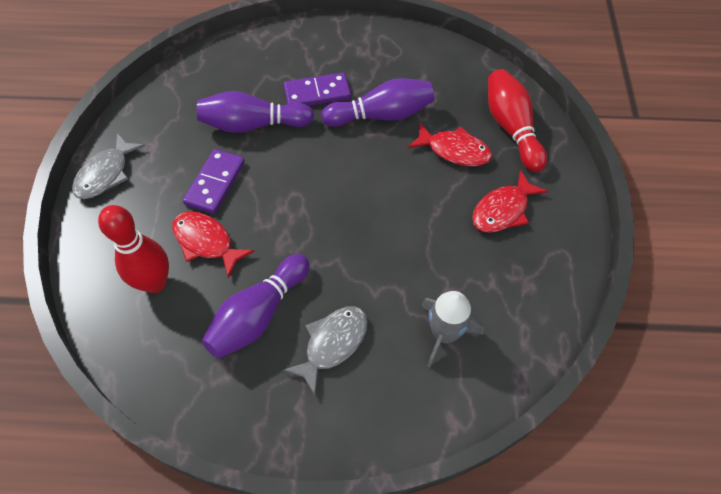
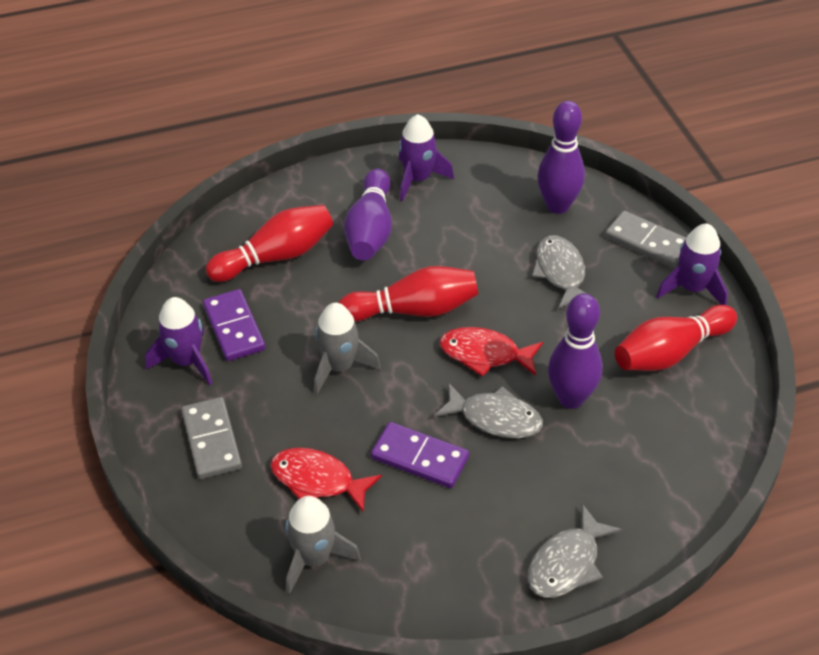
grey domino: none = 0 -> [181,397,242,479] [605,210,686,268] = 2
grey fish: [72,133,145,199] [283,306,367,395] = 2 -> [434,383,543,438] [528,504,622,598] [532,235,598,309] = 3
grey rocket: [422,291,484,368] = 1 -> [285,496,361,594] [314,303,381,394] = 2
purple rocket: none = 0 -> [145,297,213,385] [399,114,454,201] [656,223,728,305] = 3
red bowling pin: [98,205,169,293] [488,69,547,172] = 2 -> [206,205,333,282] [338,266,478,321] [615,305,737,371] = 3
red fish: [172,211,255,278] [408,123,492,166] [472,170,548,233] = 3 -> [270,448,382,513] [440,327,543,377] = 2

